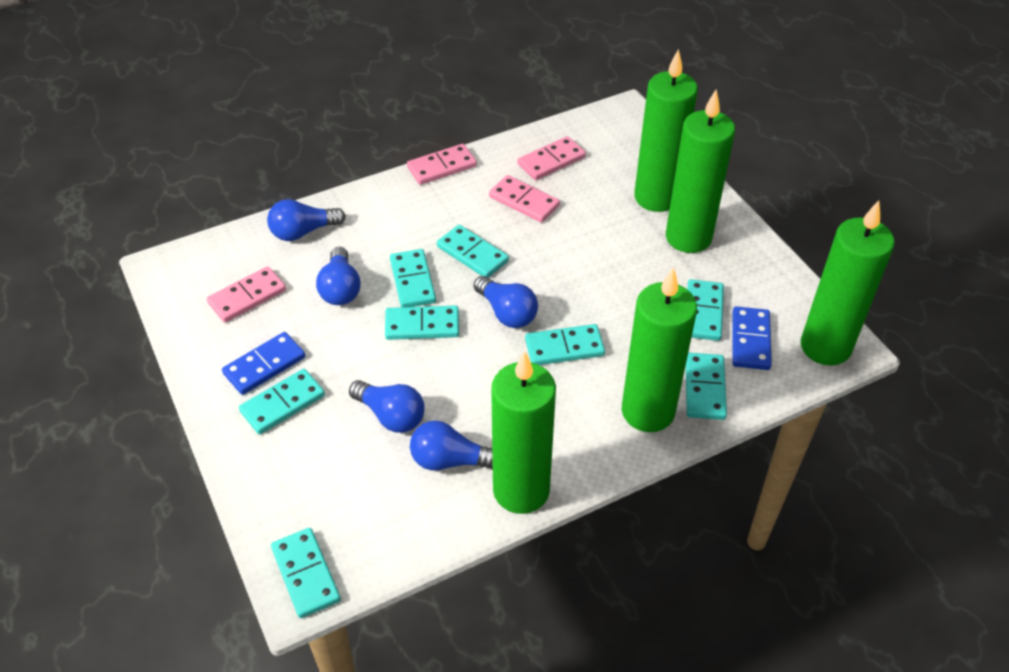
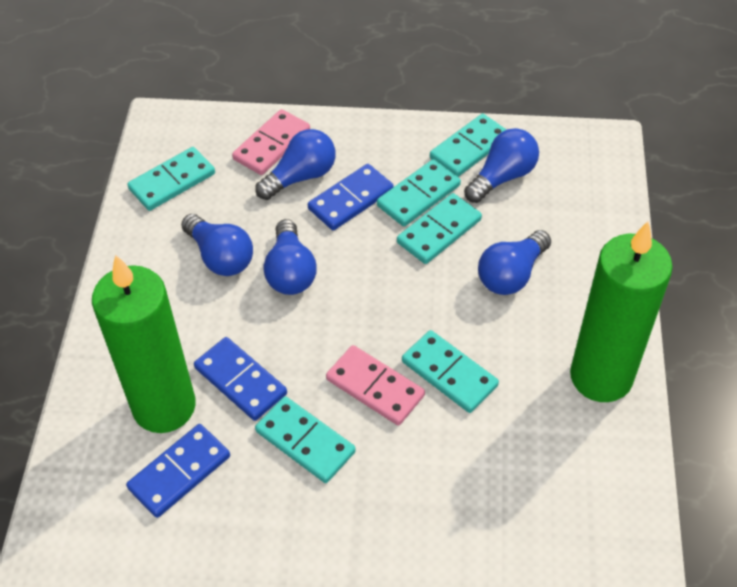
blue domino: [222,332,305,395] [732,306,772,370] = 2 -> [126,424,230,518] [194,337,287,421] [308,164,394,230] = 3
green candle: [491,351,556,514] [622,267,697,432] [634,49,698,212] [666,90,735,253] [801,201,895,366] = 5 -> [92,255,196,433] [570,221,673,402] = 2
pink domino: [207,266,286,323] [407,144,477,185] [489,175,560,223] [518,136,586,180] = 4 -> [232,109,310,175] [326,345,425,426] = 2
turquoise domino: [239,369,325,435] [271,528,341,618] [385,305,459,340] [390,249,436,307] [437,225,509,278] [525,324,605,365] [686,353,727,420] [687,279,724,341] = 8 -> [127,147,215,211] [255,396,356,483] [377,159,461,227] [397,193,482,264] [402,330,499,413] [430,114,507,177] = 6

